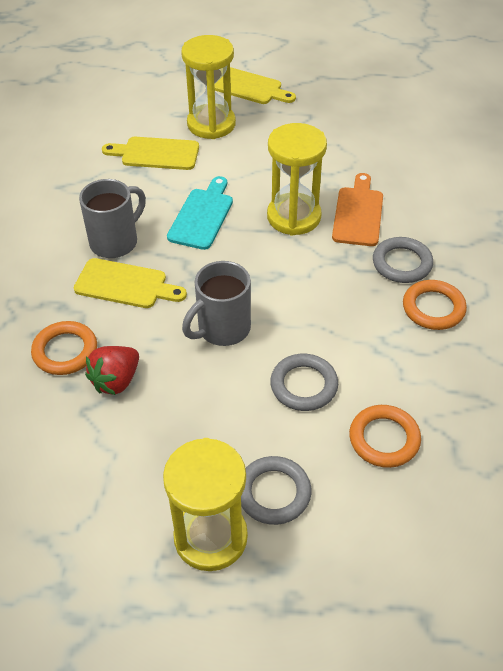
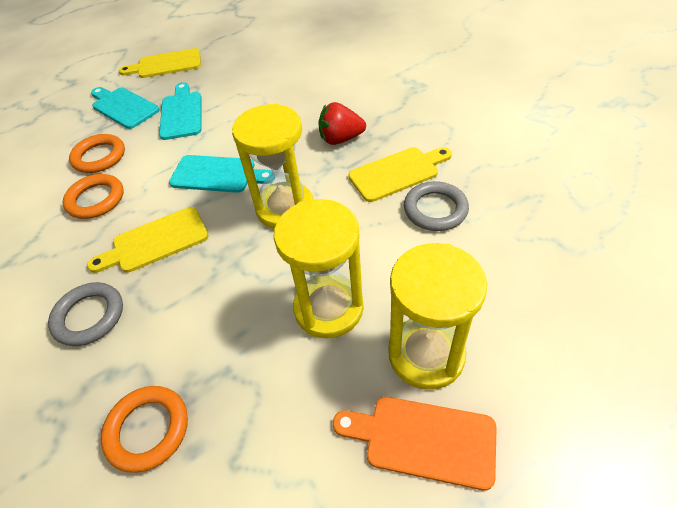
grey mug: [79,179,146,258] [182,261,251,346] = 2 -> none = 0
grey ring: [241,456,311,525] [270,354,338,411] [373,237,433,283] = 3 -> [48,282,123,346] [404,181,469,231] = 2
turquoise cutting board: [167,176,233,250] = 1 -> [91,87,160,129] [159,82,202,140] [169,155,272,193] = 3

